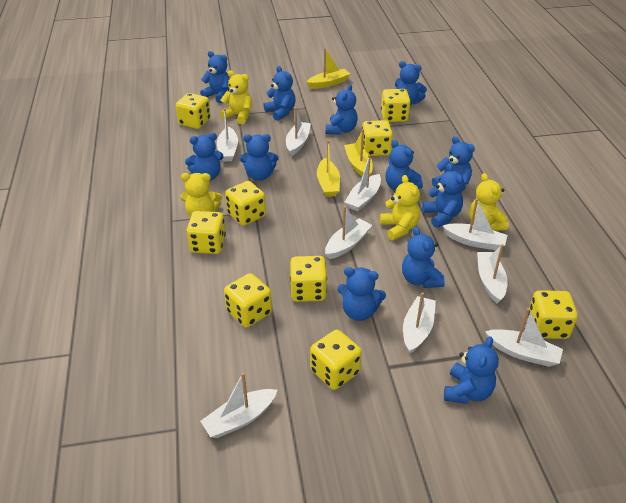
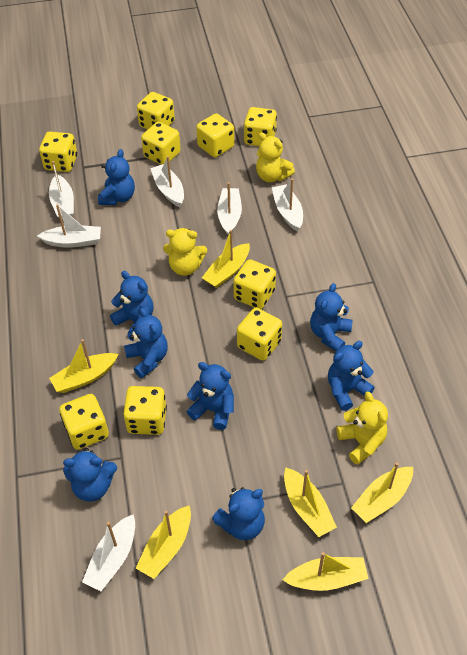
blue teddy bear: [185,133,224,181] [200,51,230,103] [240,134,278,181] [264,66,296,121] [326,84,358,135] [338,267,386,321] [385,140,423,190] [395,61,427,105] [402,227,445,288] [422,164,464,228] [432,136,475,193] [444,336,499,404] = 12 -> [63,448,117,502] [98,149,135,205] [110,271,153,332] [124,308,168,378] [187,362,234,430] [212,487,265,540] [310,283,353,351] [328,341,375,411] = 8
white boat: [200,372,278,438] [217,108,238,162] [286,107,311,156] [325,206,372,259] [345,155,381,211] [403,292,436,353] [443,199,508,250] [477,244,508,303] [485,308,563,367] = 9 -> [37,204,101,248] [49,161,74,219] [82,514,135,591] [150,156,184,207] [217,182,242,235] [272,179,303,231] = 6
yellow boat: [306,48,350,89] [317,140,340,197] [344,129,373,177] = 3 -> [49,339,118,393] [136,505,191,579] [202,230,250,288] [283,552,369,591] [284,467,337,537] [351,462,413,523] = 6
yellow teddy bear: [180,173,222,217] [220,70,252,124] [380,175,420,240] [469,173,509,231] = 4 -> [163,228,207,276] [256,132,295,182] [337,392,388,465] = 3

